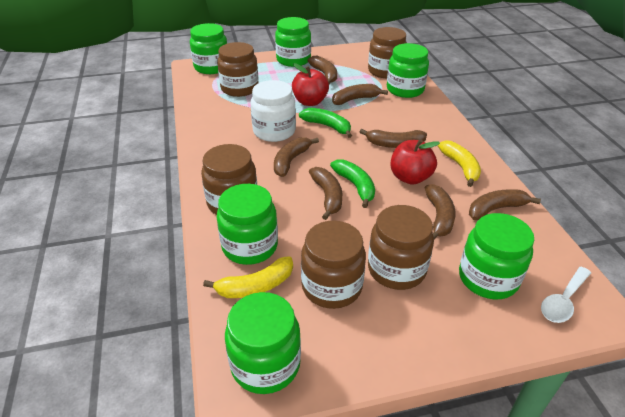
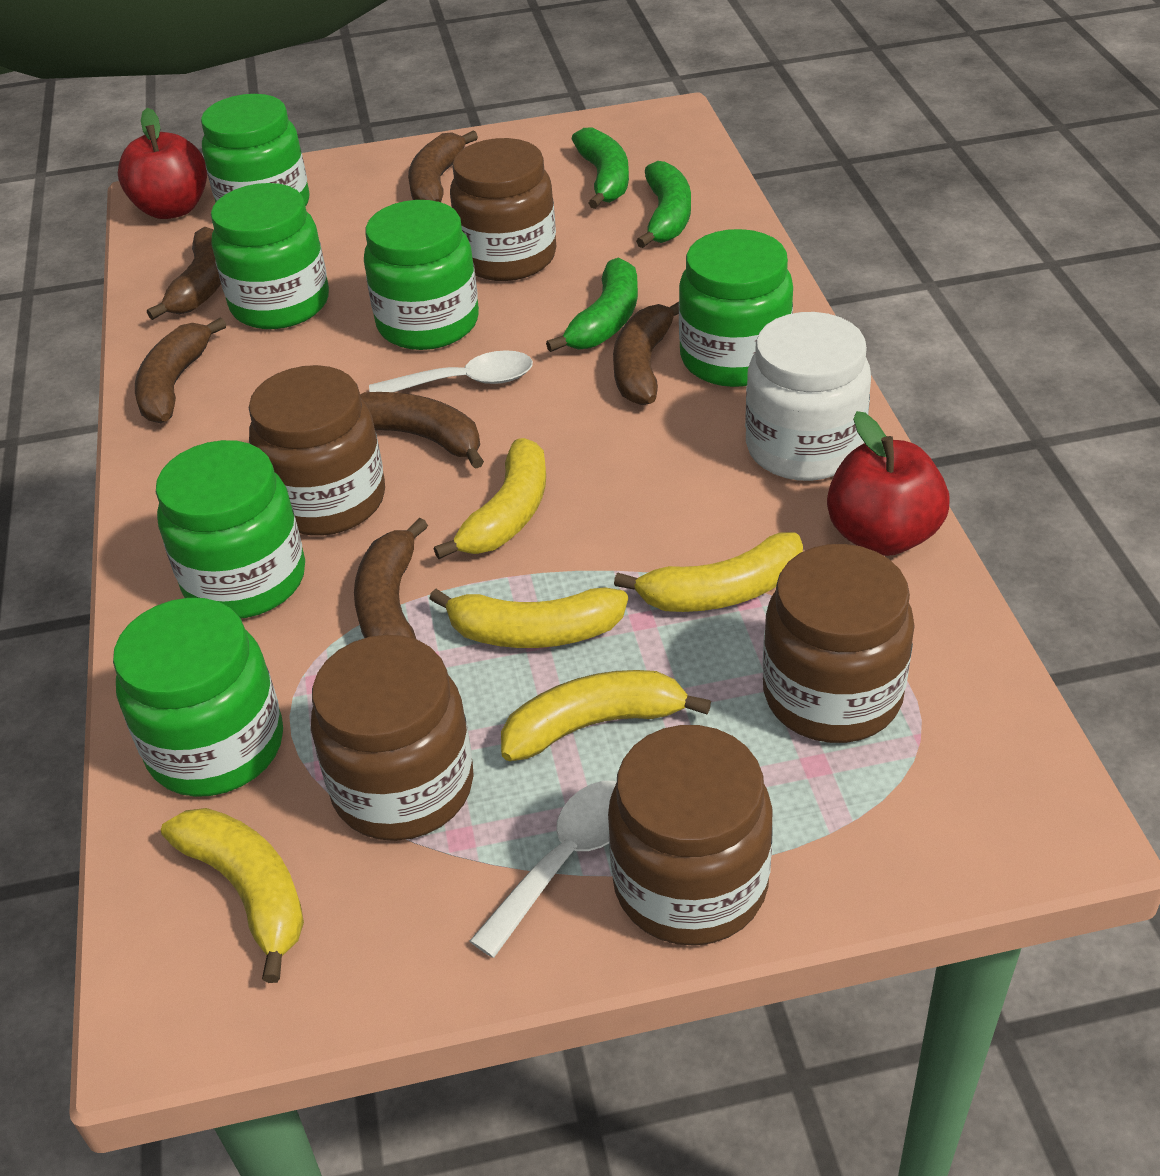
brown banana: [274,137,319,177] [308,56,337,84] [309,167,342,220] [332,84,388,105] [360,129,427,148] [425,184,455,239] [469,189,541,220] = 7 -> [135,317,226,423] [147,227,221,320] [354,518,428,639] [360,392,484,469] [408,131,478,202] [613,302,679,405] = 6
green banana: [299,108,352,138] [330,159,375,208] = 2 -> [546,257,638,352] [572,128,629,209] [636,161,691,248] = 3
white spoon: [541,267,591,323] = 1 -> [369,350,533,392] [470,781,616,958] = 2
yellow banana: [203,256,293,298] [438,140,481,187] = 2 -> [161,808,304,983] [429,587,628,648] [434,438,546,559] [501,670,711,761] [614,532,803,612] = 5

